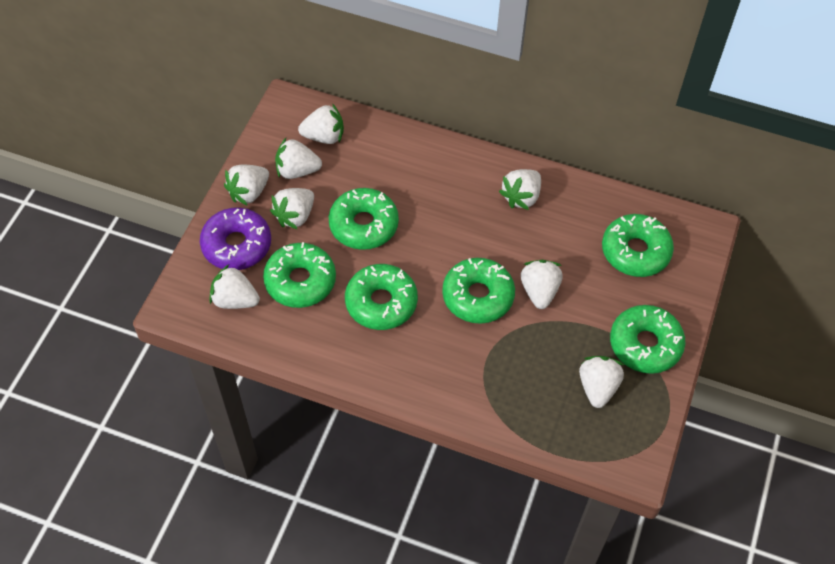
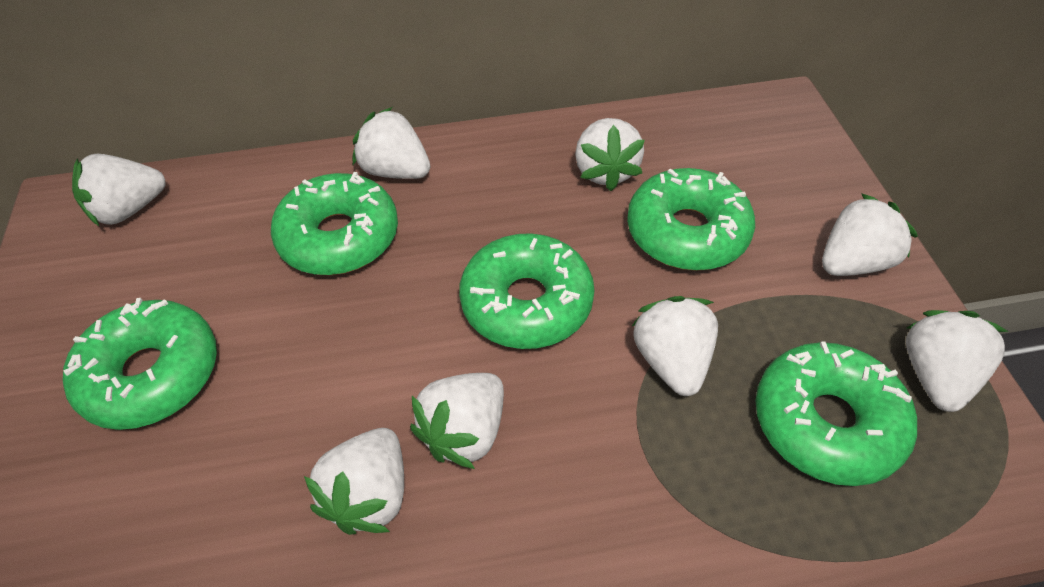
green donut: [263,242,336,308] [329,188,399,250] [345,264,418,330] [442,258,515,324] [602,214,674,277] [610,305,685,374] = 6 -> [63,298,217,430] [271,172,398,275] [459,233,595,349] [627,168,755,271] [755,341,917,486] = 5
purple donut: [200,207,271,270] = 1 -> none = 0

